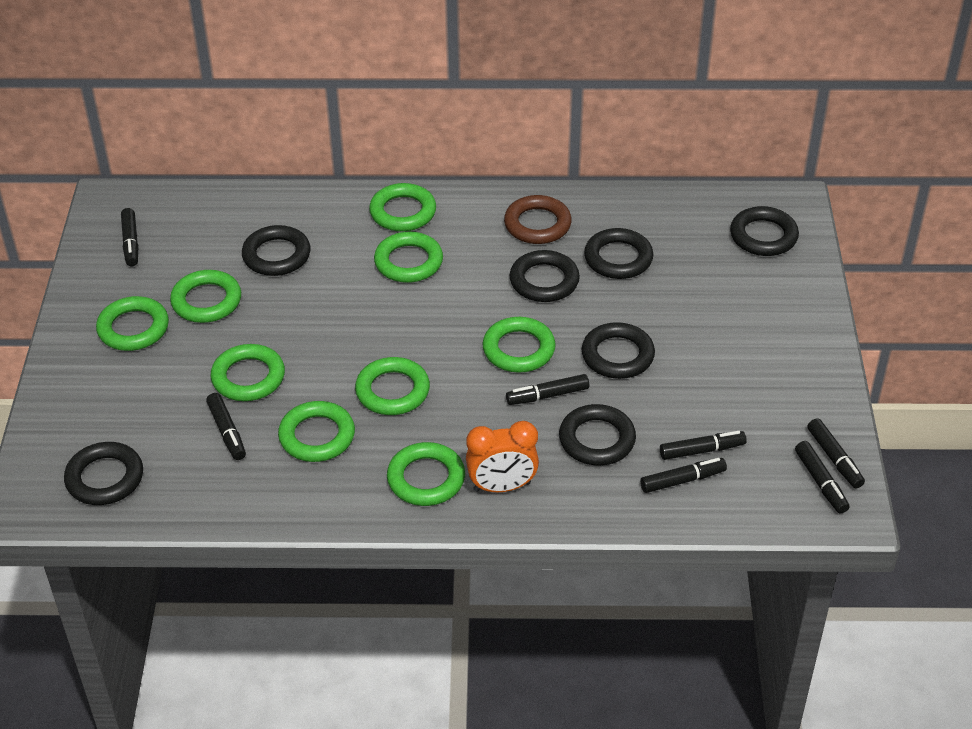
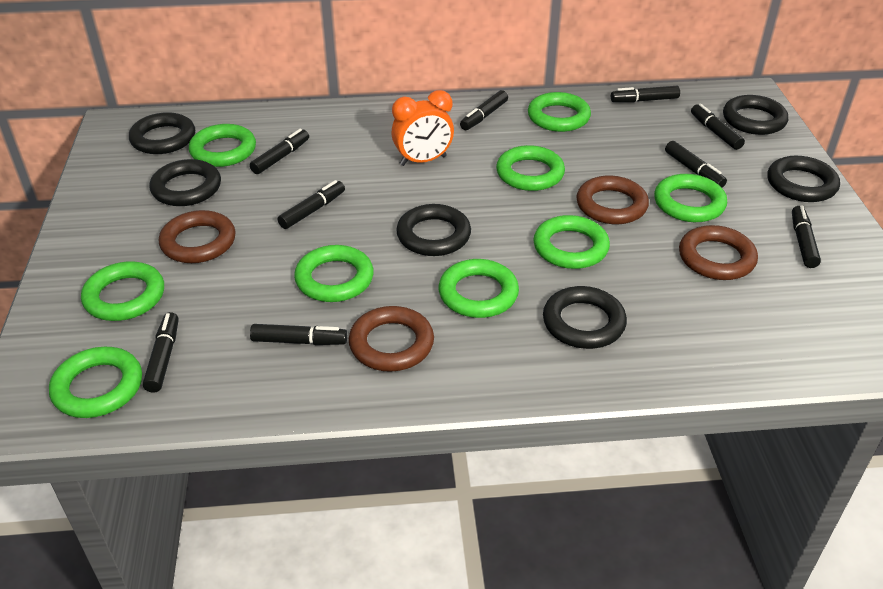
black marker: [121,208,139,266] [206,393,246,460] [506,374,589,405] [640,458,727,493] [660,431,747,460] [795,441,849,514] [807,418,865,489] = 7 -> [143,312,179,393] [250,129,309,174] [250,324,347,345] [278,180,345,229] [460,90,508,130] [611,86,680,103] [665,141,727,188] [691,103,745,150] [792,205,821,268] = 9
black ring: [64,442,143,505] [242,225,311,276] [509,250,580,302] [559,404,636,466] [582,322,655,379] [584,228,654,279] [730,206,799,256] = 7 -> [129,112,195,154] [149,159,221,206] [396,204,471,256] [543,286,627,349] [723,95,788,135] [767,156,840,202] = 6
brown ring: [504,195,572,244] = 1 -> [159,210,236,263] [349,306,434,372] [576,176,649,224] [679,225,758,280] = 4

